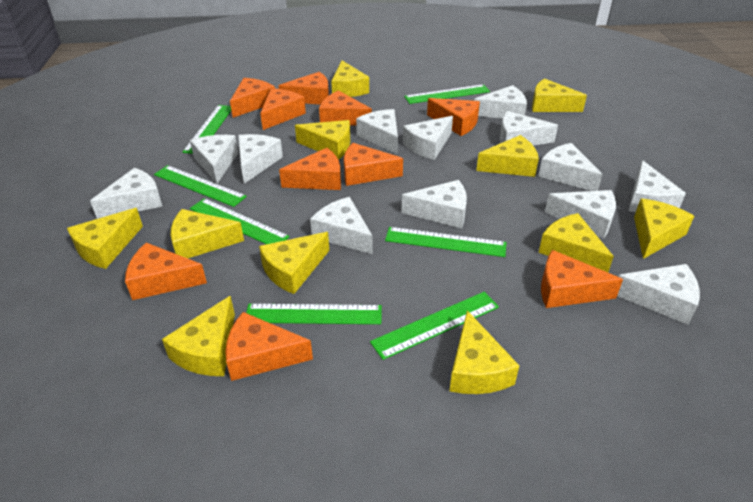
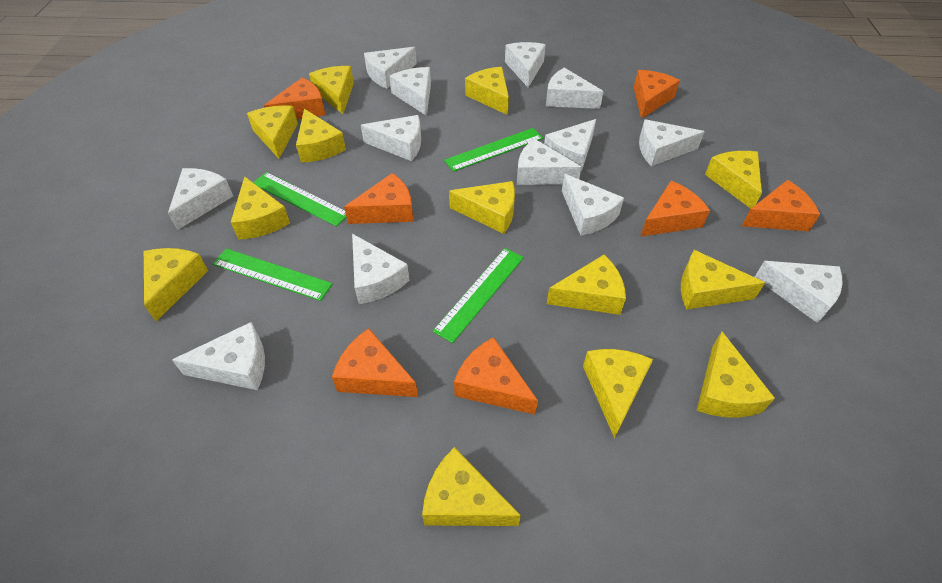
green ruler: [154,165,247,207] [183,105,231,154] [190,198,290,244] [246,304,382,324] [370,292,499,360] [385,227,506,257] [404,84,490,104] = 7 -> [213,248,333,301] [253,172,347,227] [433,248,524,343] [444,128,543,172] = 4
orange cheese: [125,243,207,300] [225,312,313,381] [230,78,275,118] [260,88,306,130] [278,72,329,104] [279,148,341,190] [319,90,372,126] [344,143,403,186] [427,98,480,136] [541,250,623,308] = 10 -> [264,78,326,119] [332,328,418,397] [344,173,414,224] [454,337,538,415] [634,70,680,119] [640,181,710,237] [742,180,820,231] = 7
yellow cheese: [67,208,143,269] [162,296,235,376] [171,209,244,258] [259,232,329,294] [295,120,350,160] [331,61,369,97] [450,310,519,394] [476,135,539,177] [532,78,587,112] [539,213,614,272] [634,199,694,259] = 11 -> [144,248,208,321] [231,176,290,239] [247,105,298,159] [296,109,346,163] [309,66,354,114] [422,447,521,526] [449,181,515,234] [465,67,509,115] [547,255,626,315] [583,349,653,438] [681,250,765,310] [697,332,775,418] [705,151,762,209] = 13

